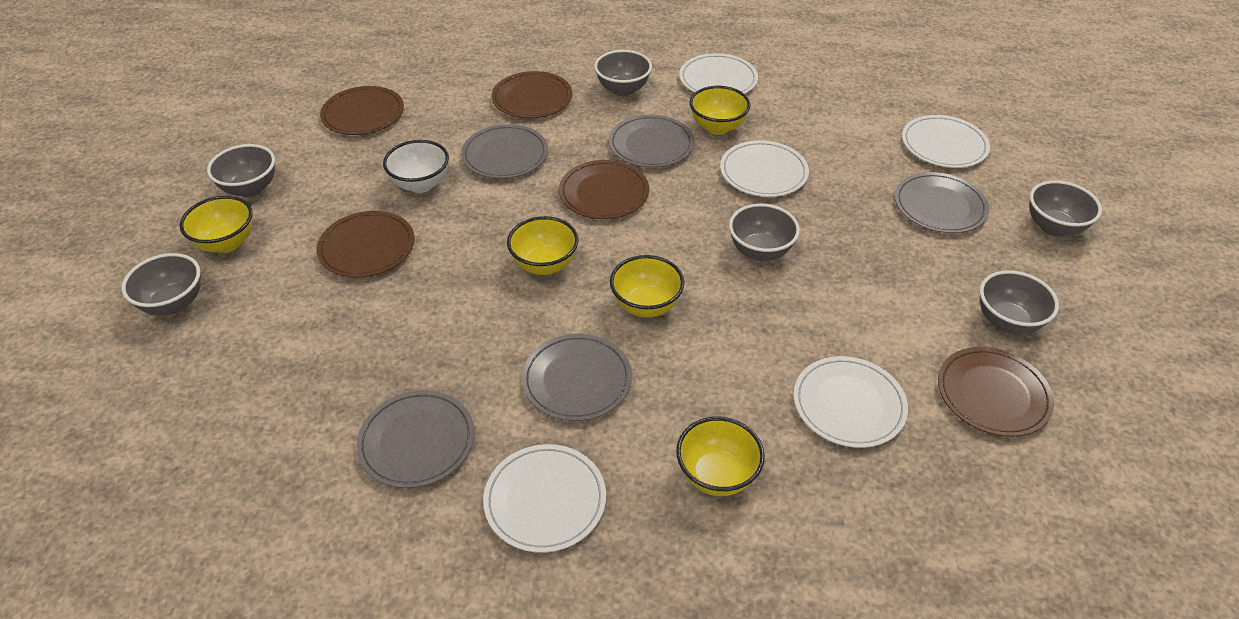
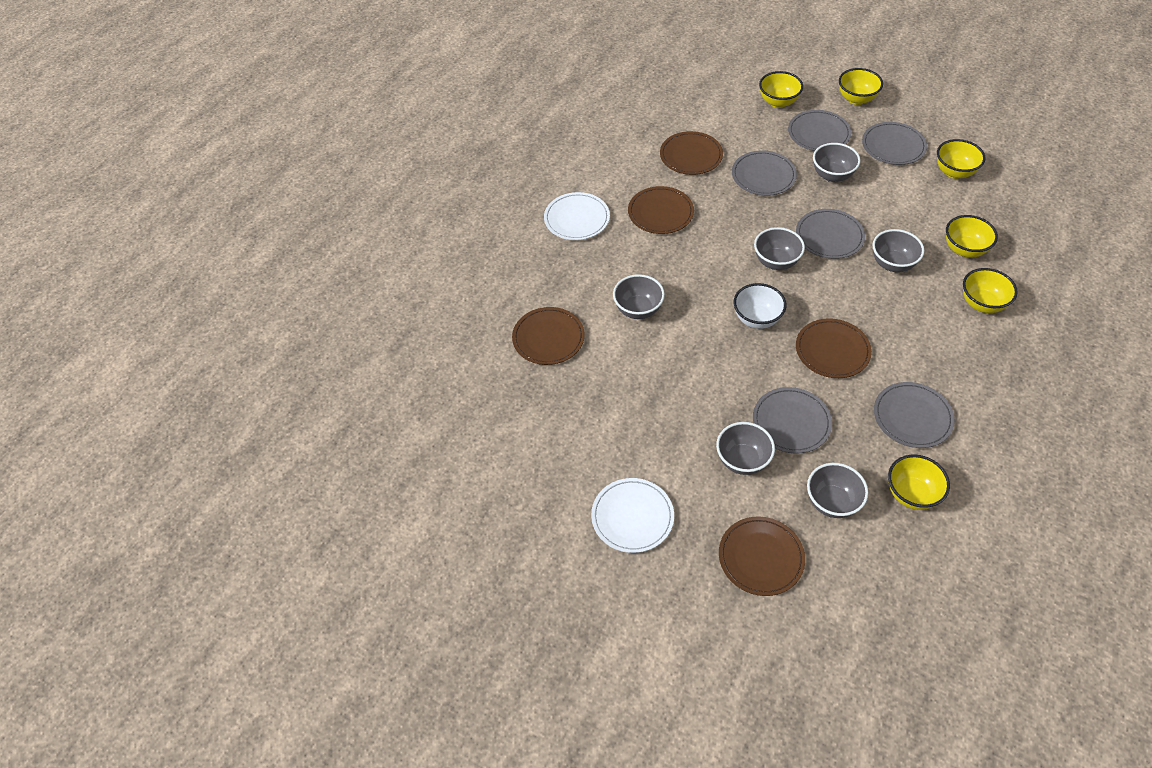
grey plate: [356,390,475,488] [461,124,548,179] [522,334,632,421] [609,115,694,168] [895,172,989,233] = 5 -> [732,151,797,196] [753,387,832,454] [788,110,851,151] [796,209,865,259] [862,122,927,165] [874,382,955,448] = 6
white plate: [483,444,606,553] [679,53,758,94] [720,140,809,197] [794,356,908,448] [902,115,990,168] = 5 -> [544,192,610,240] [591,478,674,553] = 2
yellow bowl: [180,196,253,253] [507,216,578,275] [610,255,684,317] [676,417,765,496] [690,86,750,135] = 5 -> [759,71,803,108] [839,68,883,105] [888,454,950,510] [937,139,985,179] [946,215,998,258] [963,268,1018,313] = 6

